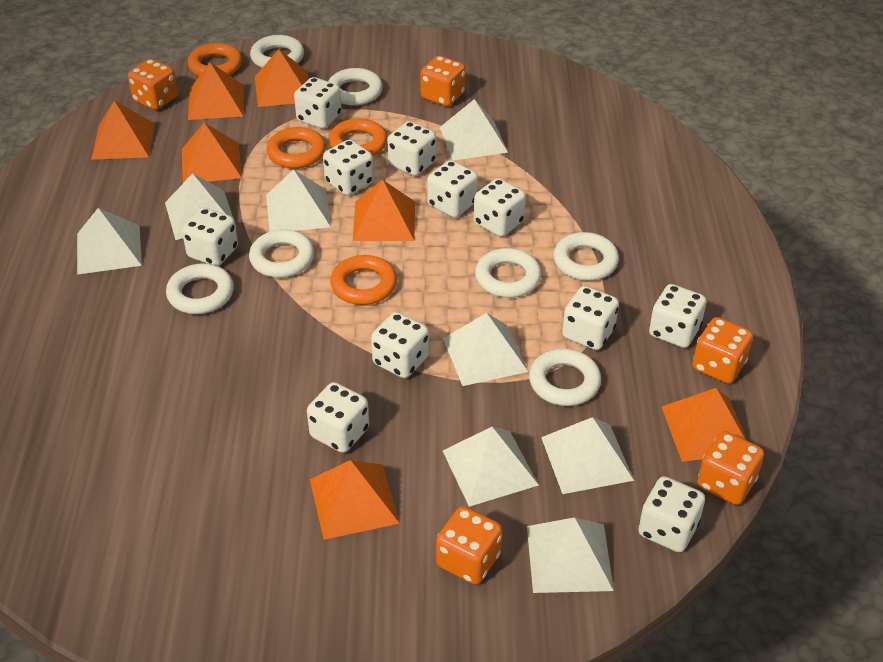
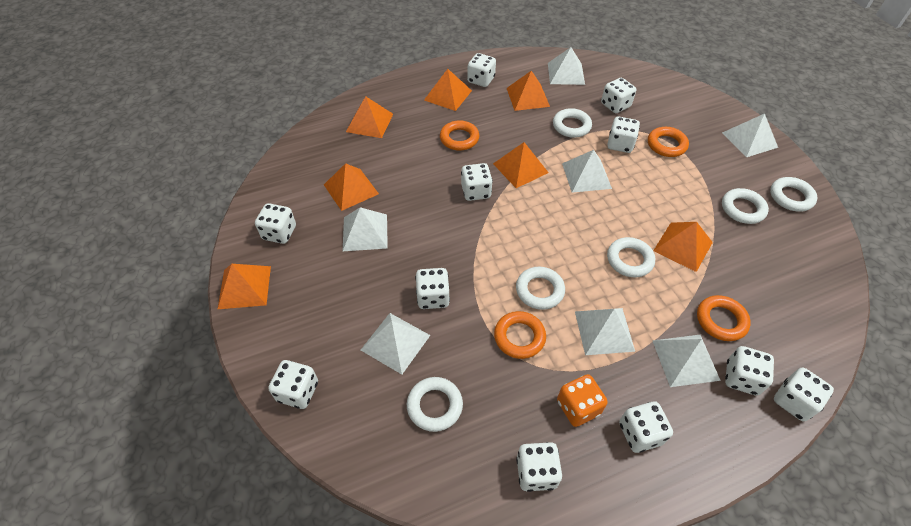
orange dice: [128,59,178,110] [420,56,465,106] [436,506,502,584] [693,317,753,384] [697,431,764,505] = 5 -> [557,374,608,427] = 1
white pyramid: [77,208,142,275] [165,173,236,240] [266,169,331,232] [440,99,508,161] [443,313,528,386] [443,427,539,507] [527,517,614,593] [541,417,634,494] = 8 -> [343,207,388,251] [361,313,430,374] [548,47,585,85] [562,150,612,193] [575,308,635,355] [652,335,721,387] [722,113,778,157] = 7
white ring: [166,263,234,314] [249,229,314,278] [250,35,304,68] [328,68,383,106] [475,248,541,298] [529,349,601,406] [553,232,619,281] = 7 -> [407,377,463,432] [516,267,565,310] [553,108,592,138] [607,237,655,277] [722,188,769,224] [770,177,817,212] = 6

